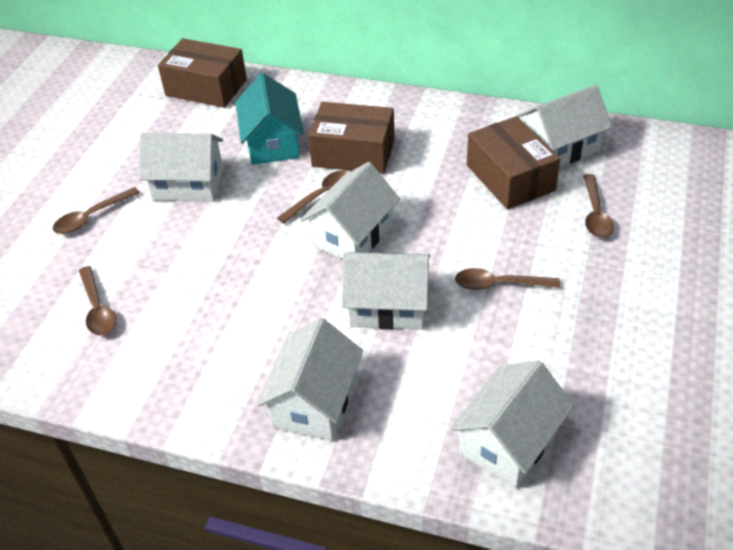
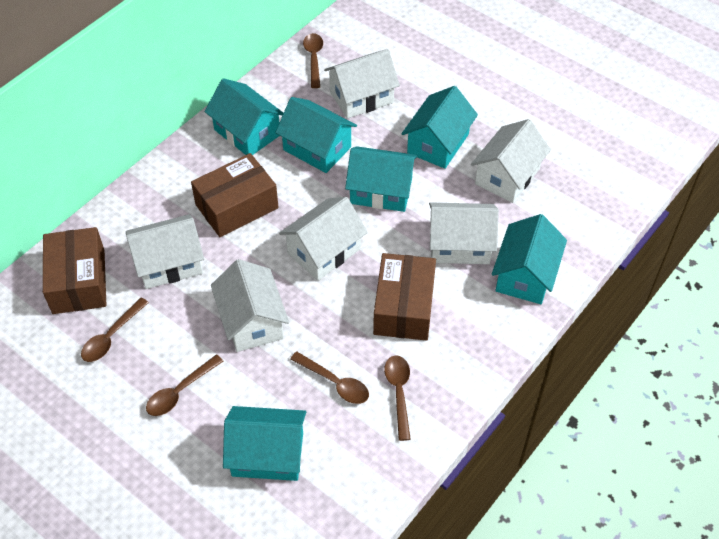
turquoise house: [236,73,304,165] = 1 -> [204,78,283,155] [223,406,306,481] [275,97,357,173] [345,146,417,212] [402,86,478,169] [492,214,567,304] = 6

